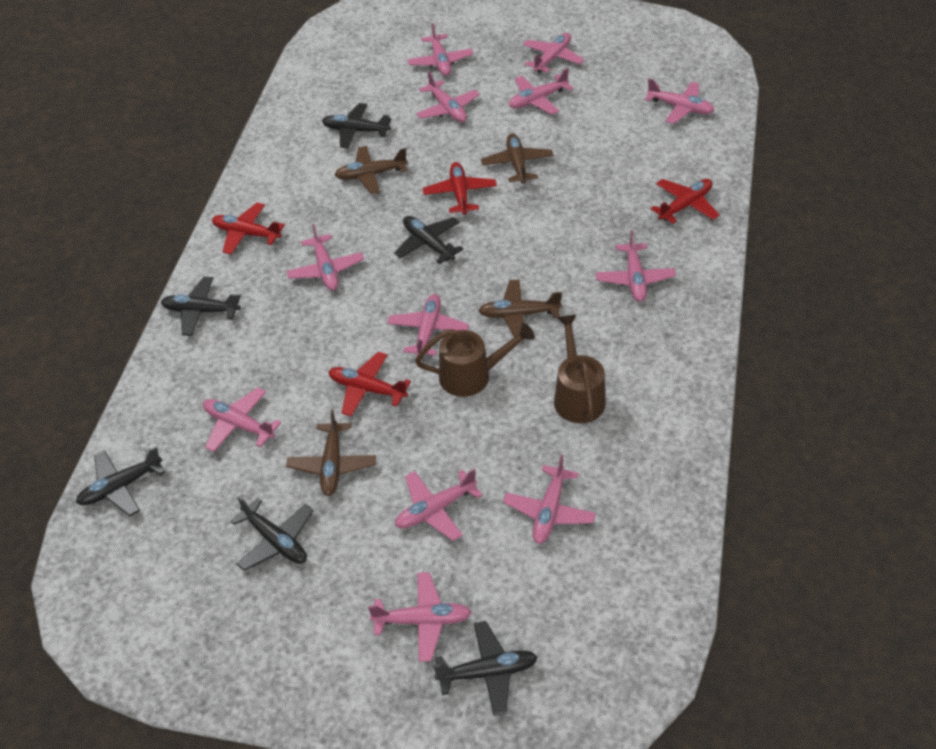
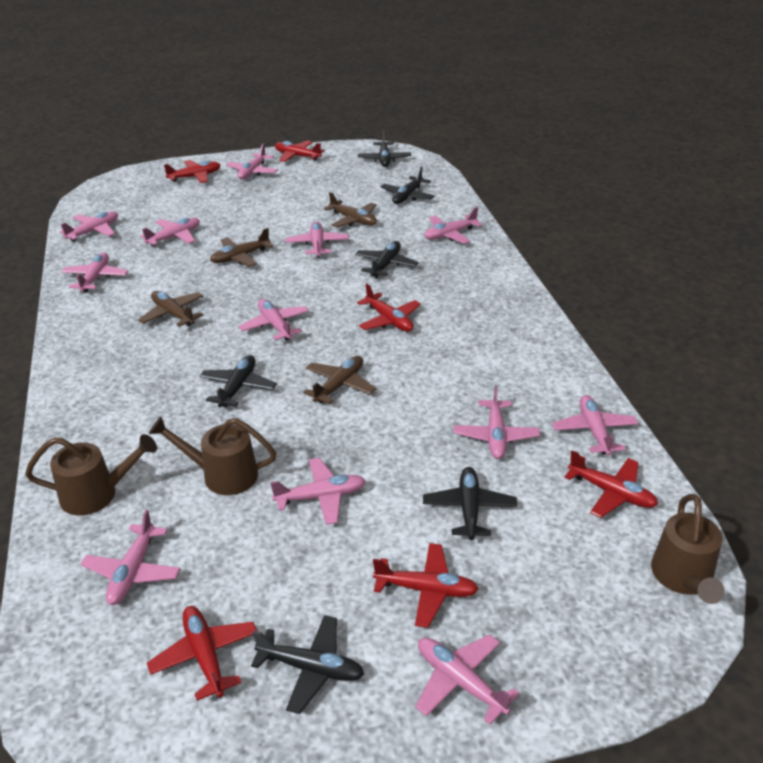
brown watering can: [415,323,535,397] [554,315,606,423] = 2 -> [25,434,157,516] [149,417,276,495] [651,494,725,604] = 3
red plane: [212,202,285,254] [328,352,411,416] [423,162,497,215] [651,179,720,224] = 4 -> [147,606,257,701] [164,160,221,183] [275,140,325,162] [357,283,421,332] [373,543,479,628] [564,450,658,518] = 6

